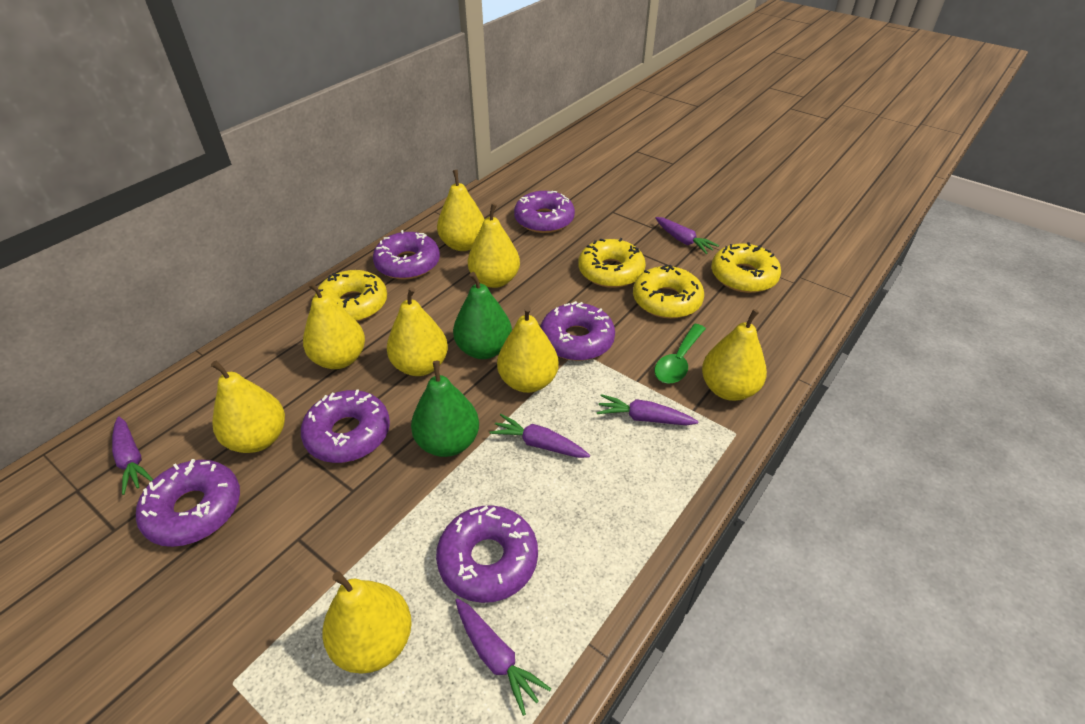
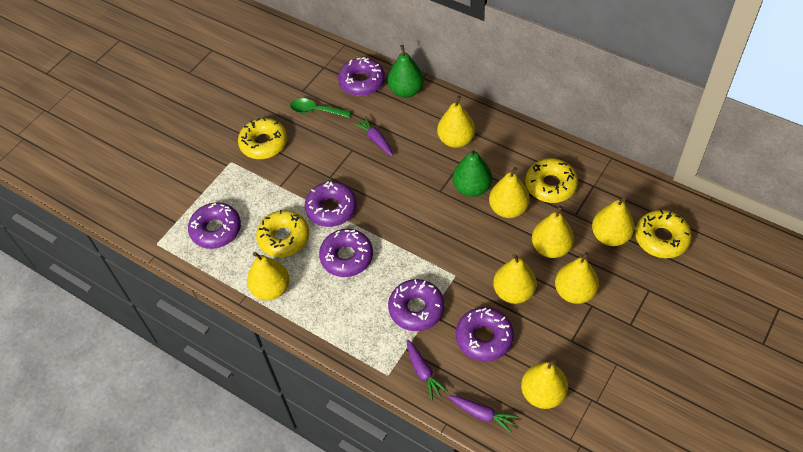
purple carrot: [112,416,153,495] [455,598,551,716] [489,414,590,458] [597,394,699,425] [656,217,719,254] = 5 -> [353,116,393,156] [407,339,448,400] [448,396,518,433] = 3

